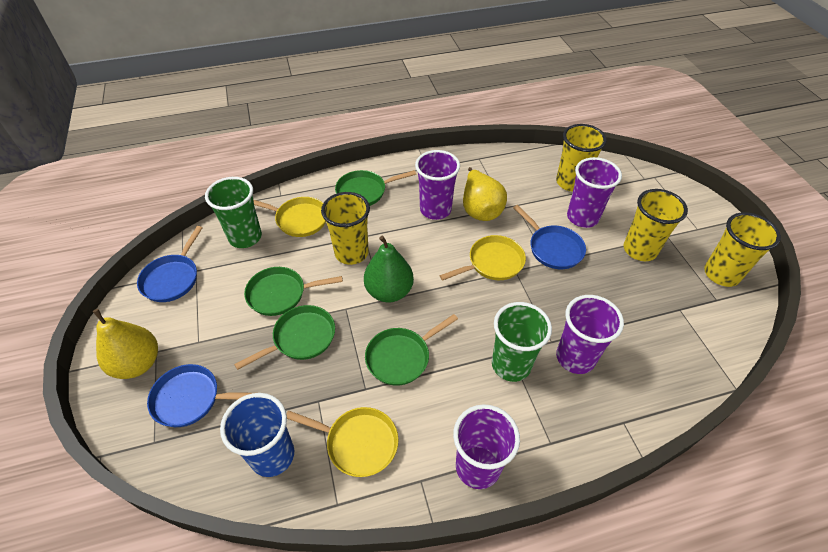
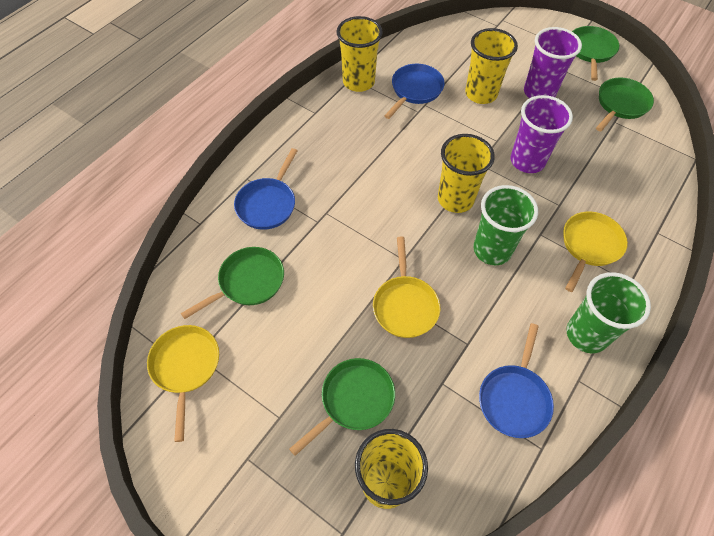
blue cup: [220,393,294,477] = 1 -> none = 0
green pear: [364,235,414,302] = 1 -> none = 0
purple cup: [415,150,460,220] [453,404,520,489] [556,295,624,374] [567,157,622,228] = 4 -> [511,95,573,173] [524,27,582,98] = 2
yellow pear: [93,309,158,379] [463,167,507,221] = 2 -> none = 0

